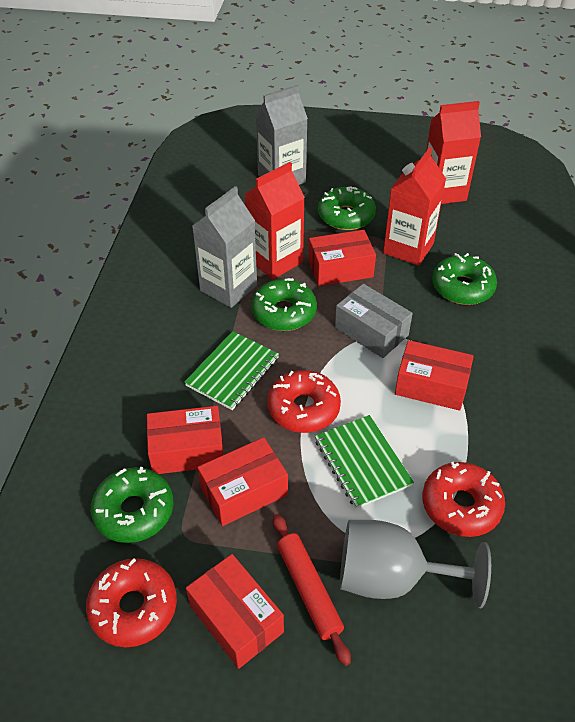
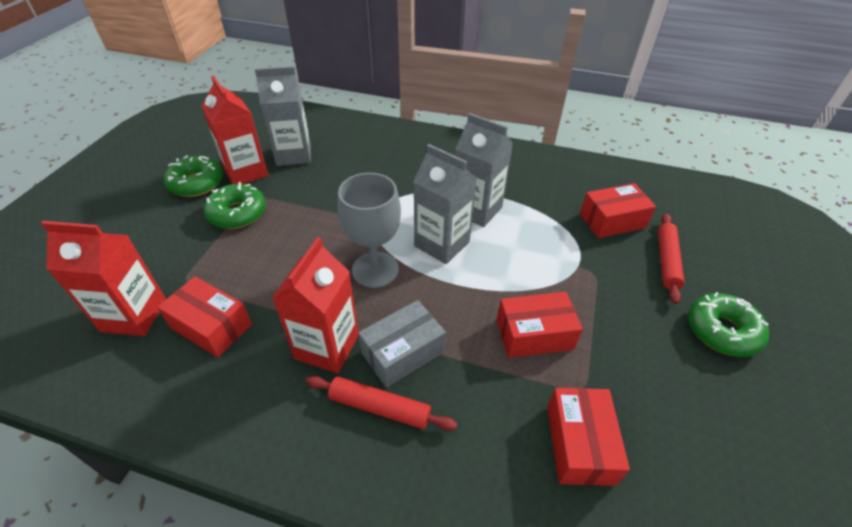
green donut: [91,467,173,543] [251,278,317,331] [318,186,376,230] [432,253,497,305] = 4 -> [164,155,223,197] [204,182,266,229] [688,292,769,357] = 3
green notebook: [184,331,279,410] [315,415,414,509] = 2 -> none = 0
grey carton: [192,186,257,308] [255,85,308,185] = 2 -> [255,66,311,166] [413,144,477,264] [455,113,513,227] = 3
red box: [147,406,223,474] [186,554,284,669] [198,437,288,526] [308,230,376,286] [395,340,474,411] = 5 -> [157,276,252,358] [497,292,583,358] [547,388,630,486] [580,183,656,238] = 4
red donut: [86,558,177,647] [267,370,341,433] [422,462,505,537] = 3 -> none = 0
red rolling pin: [273,514,351,666] = 1 -> [306,376,457,431] [658,213,684,304] = 2

